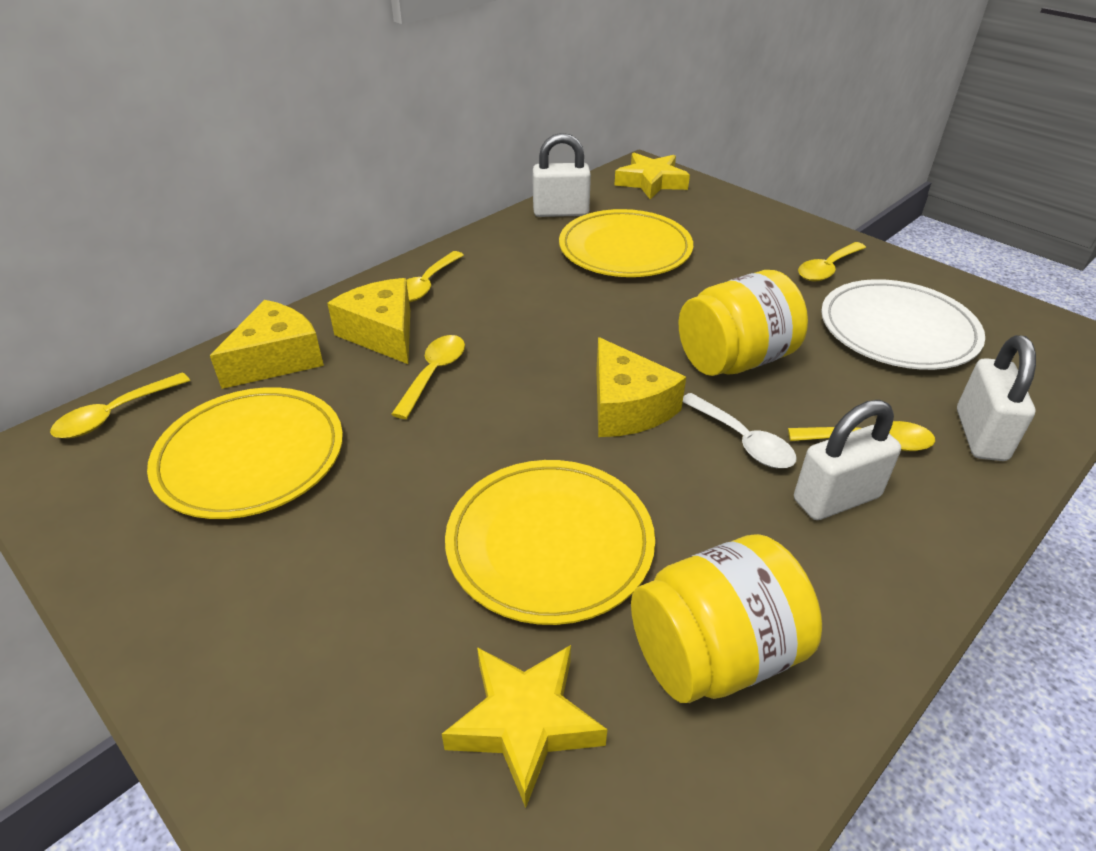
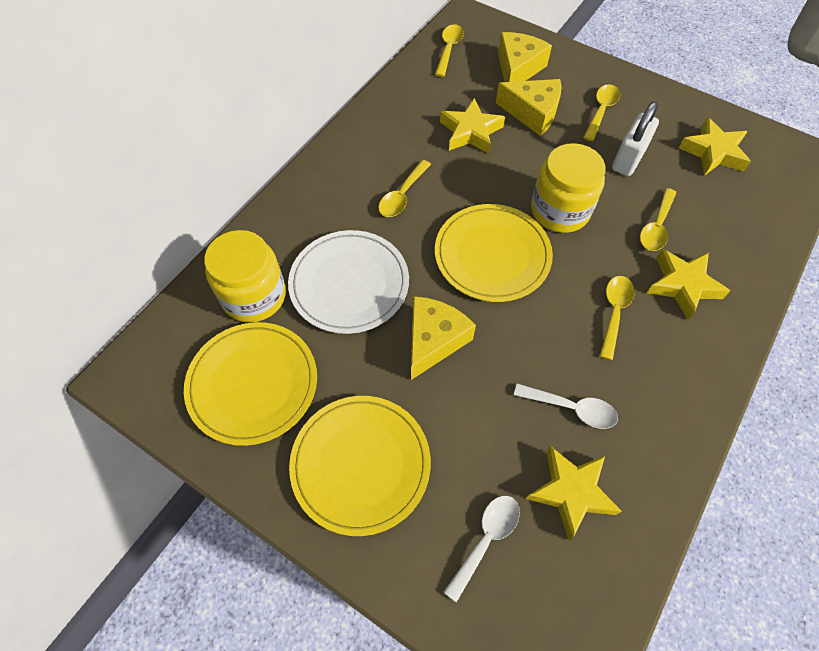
white padlock: [533,133,591,217] [794,400,901,520] [957,335,1036,461] = 3 -> [612,101,659,176] = 1
white spoon: [683,393,797,468] = 1 -> [444,496,520,603] [514,383,618,429] = 2
yellow star: [442,645,607,808] [615,153,690,199] = 2 -> [440,98,505,154] [526,446,622,540] [647,249,730,320] [679,117,751,176] = 4

